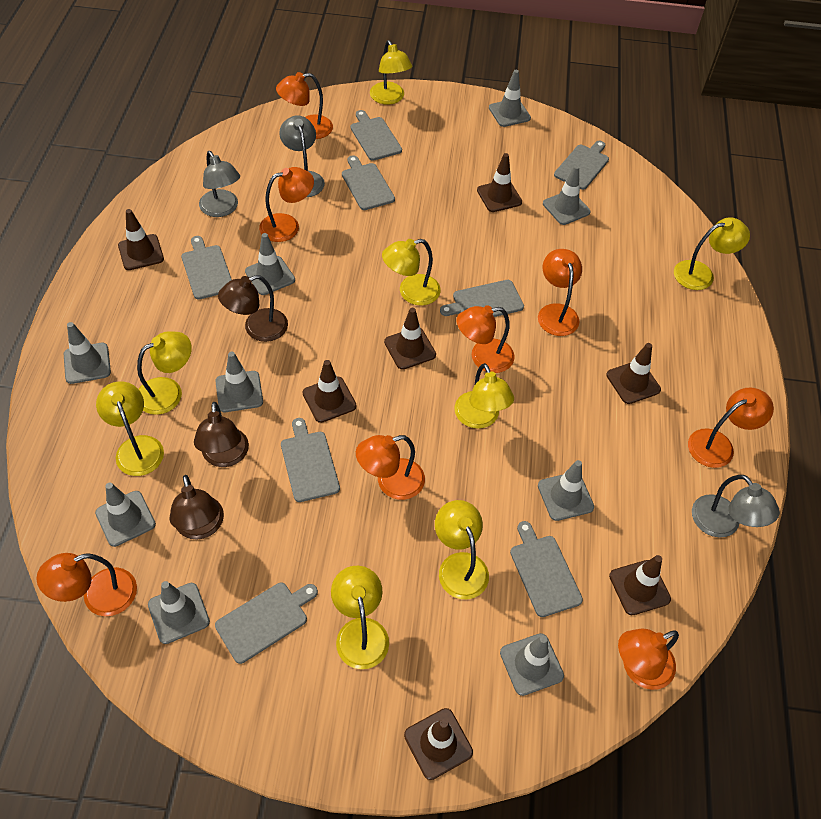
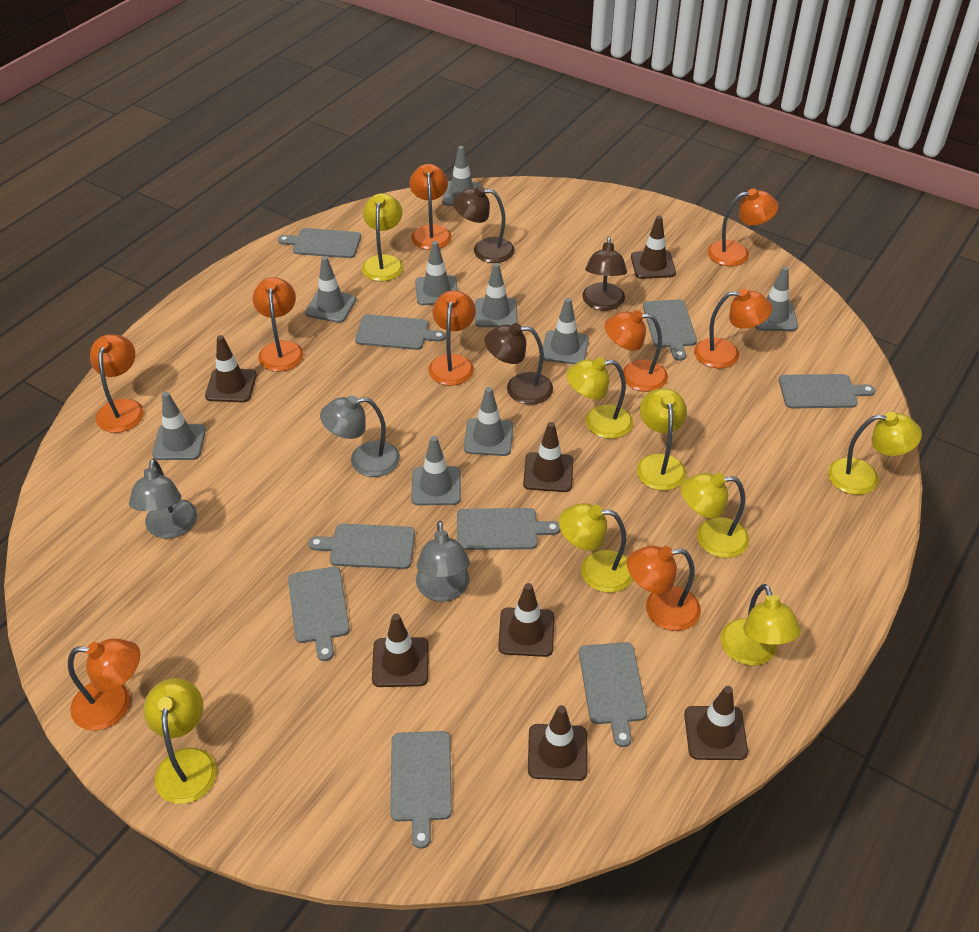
grey cutting board: [181,236,232,300] [215,583,318,664] [281,418,340,502] [342,155,395,210] [350,110,402,161] [440,280,524,317] [510,521,583,617] [554,141,609,190] = 8 -> [278,228,361,258] [288,567,350,661] [309,524,415,569] [355,314,446,350] [390,731,452,849] [457,508,560,550] [579,642,647,747] [643,299,697,361] [779,374,875,409] = 9
orange lamp: [36,553,137,616] [259,167,314,242] [276,72,333,139] [356,435,425,500] [457,305,515,373] [538,249,582,336] [618,629,679,690] [688,387,774,468] = 8 -> [68,639,140,731] [90,334,144,433] [253,277,304,371] [410,164,452,250] [428,290,476,385] [605,310,668,392] [627,545,701,631] [694,289,772,368] [707,188,779,266] = 9

